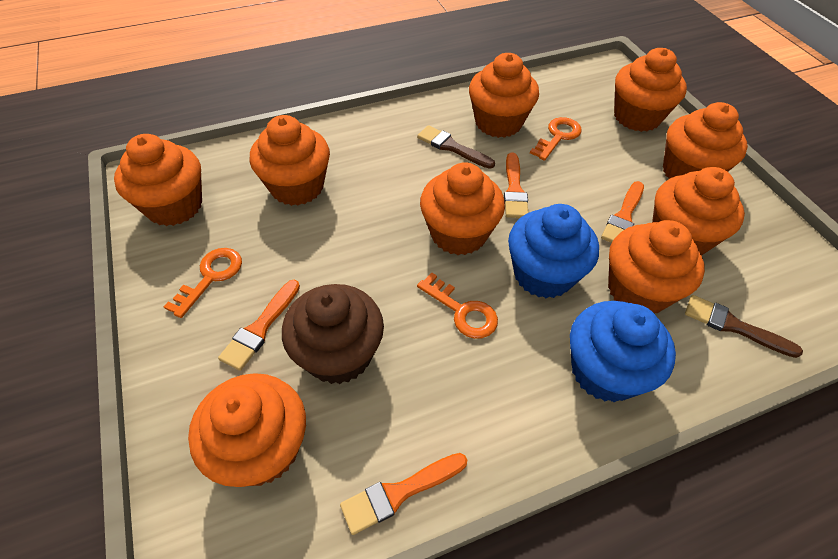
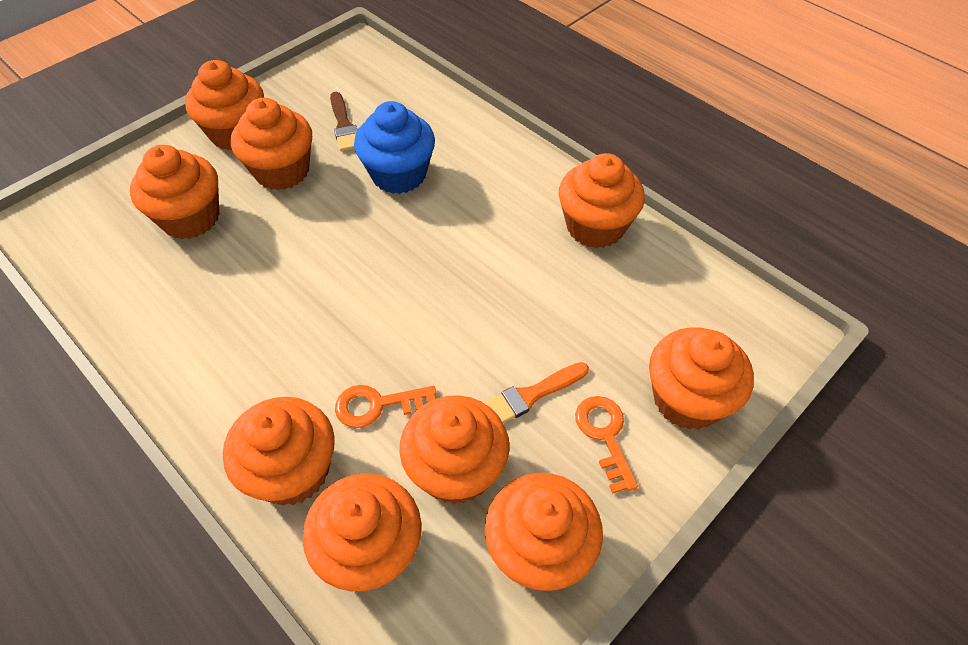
blue cupcake: [508,204,599,299] [570,301,676,402] = 2 -> [354,101,435,194] = 1
brown brush: [417,125,495,169] [685,295,803,358] = 2 -> [330,92,358,152] = 1
brown cupcake: [282,284,384,384] = 1 -> none = 0
orange brush: [218,280,300,371] [340,453,467,535] [504,153,528,218] [601,181,644,243] = 4 -> [483,362,589,423] = 1
orange key: [164,248,242,318] [417,273,498,339] [530,117,582,161] = 3 -> [335,385,436,428] [575,396,638,494] = 2

